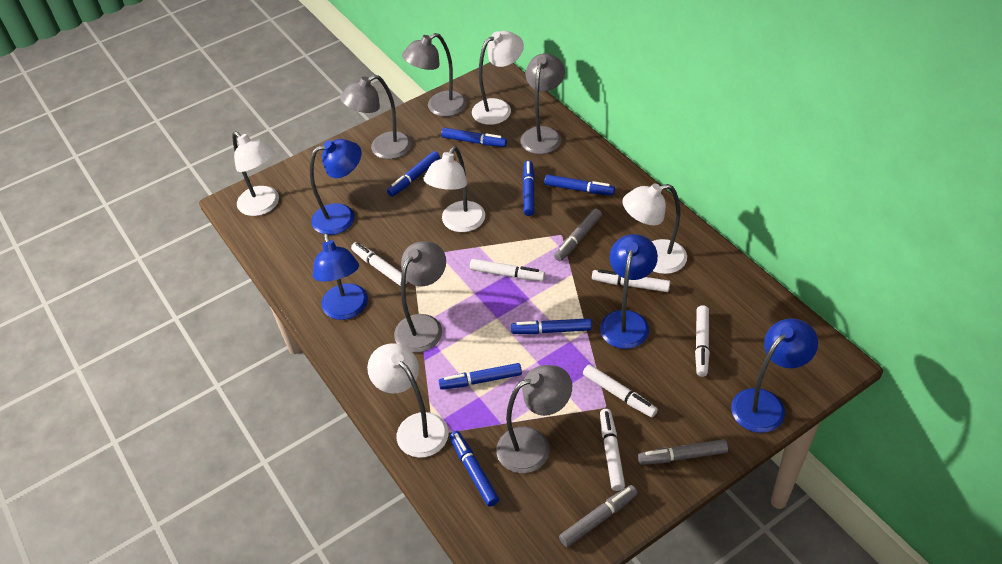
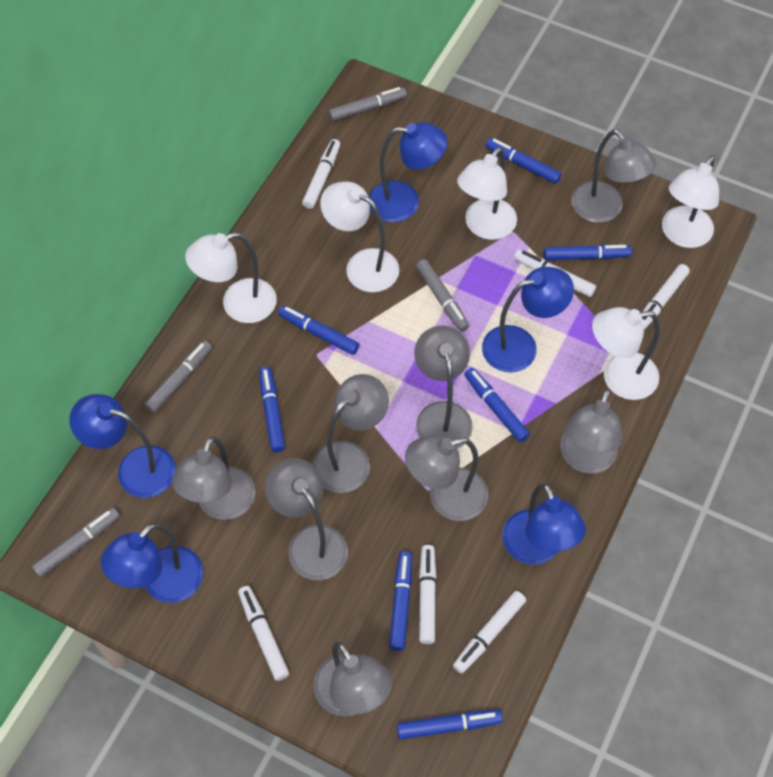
blue lamp: [310,139,361,235] [313,233,368,320] [600,234,658,349] [731,318,818,433] = 4 -> [69,394,176,498] [101,523,203,603] [369,122,448,222] [482,267,574,373] [502,483,586,565] = 5
grey lamp: [340,75,411,159] [394,241,446,353] [402,33,467,117] [496,365,572,473] [520,53,565,154] = 5 -> [172,437,255,520] [265,458,348,580] [313,374,389,493] [313,642,392,716] [405,435,488,521] [414,326,473,449] [560,389,623,474] [571,129,656,223] = 8
grey marker: [554,209,602,261] [559,485,638,547] [638,439,728,465] = 3 -> [32,507,120,578] [144,340,212,413] [329,87,407,121] [416,259,469,332] = 4

